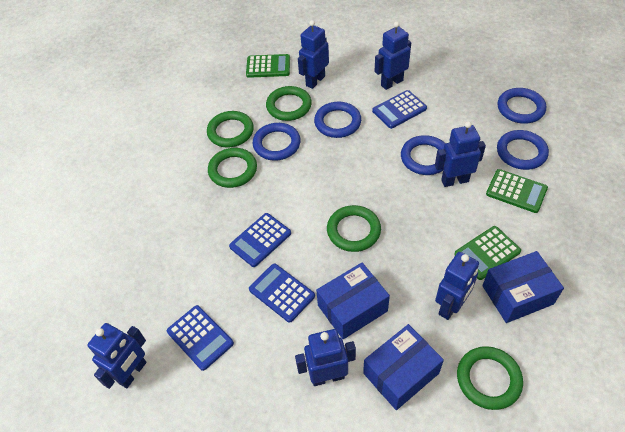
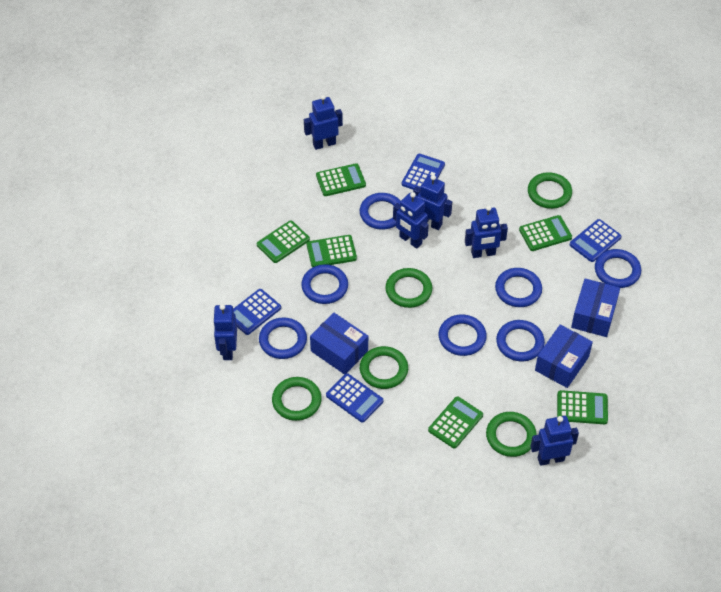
blue ring: [253,123,301,161] [314,102,361,138] [401,135,446,175] [497,88,546,124] [497,130,549,170] = 5 -> [259,317,307,359] [301,264,348,304] [360,193,400,230] [439,314,487,356] [495,268,542,307] [496,320,545,361] [595,249,641,288] = 7
green calculator: [246,54,290,78] [454,226,521,280] [486,169,548,213] = 3 -> [257,221,310,263] [307,235,357,267] [316,163,366,196] [428,396,483,449] [519,215,572,251] [557,390,608,424] = 6

